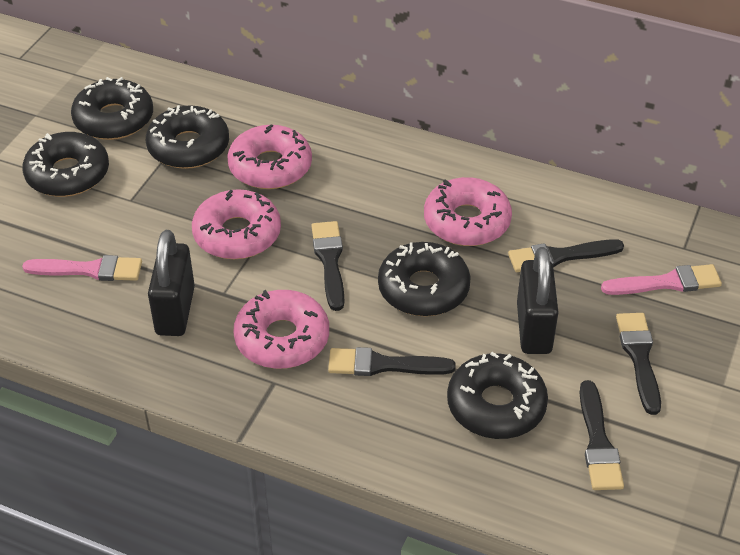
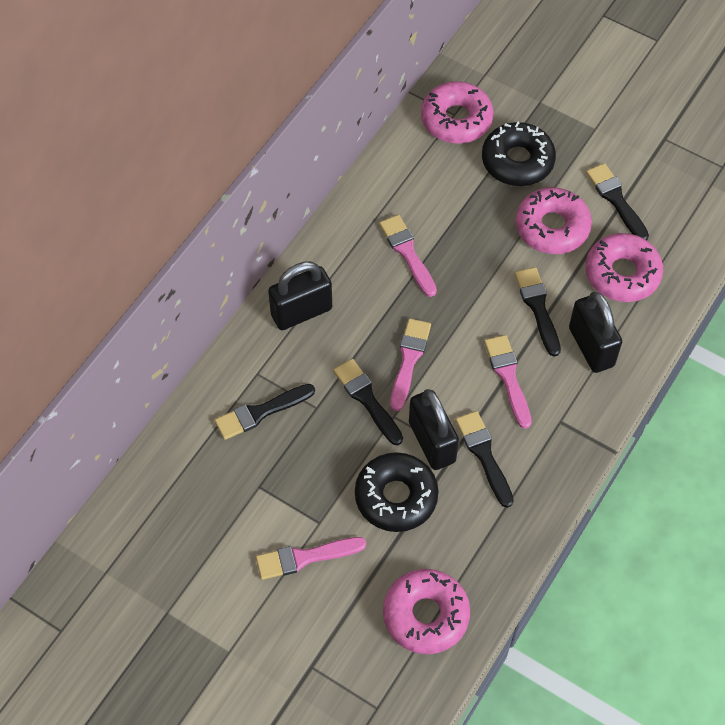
black donut: [22,132,109,197] [71,77,153,140] [146,105,229,169] [378,242,471,316] [447,352,548,439] = 5 -> [355,452,439,532] [482,121,556,186] = 2
black padlock: [148,230,195,336] [517,247,559,354] = 2 -> [268,262,332,330] [409,389,459,470] [569,292,622,373] = 3
pink brush: [22,255,142,281] [601,264,722,295] = 2 -> [256,537,366,580] [379,215,437,297] [390,318,431,411] [484,335,532,429] = 4

